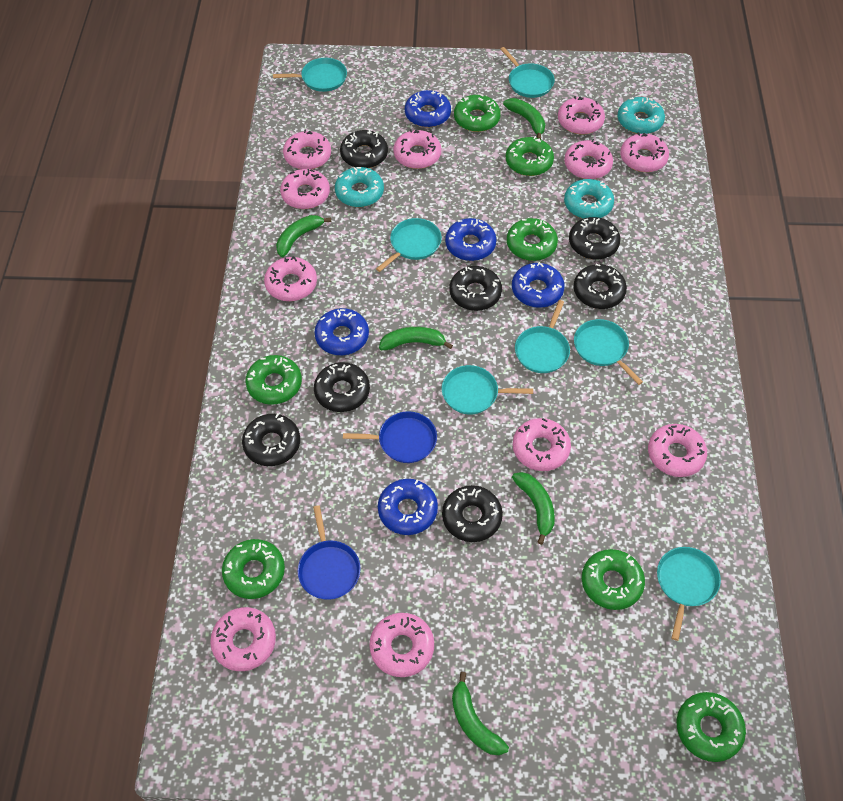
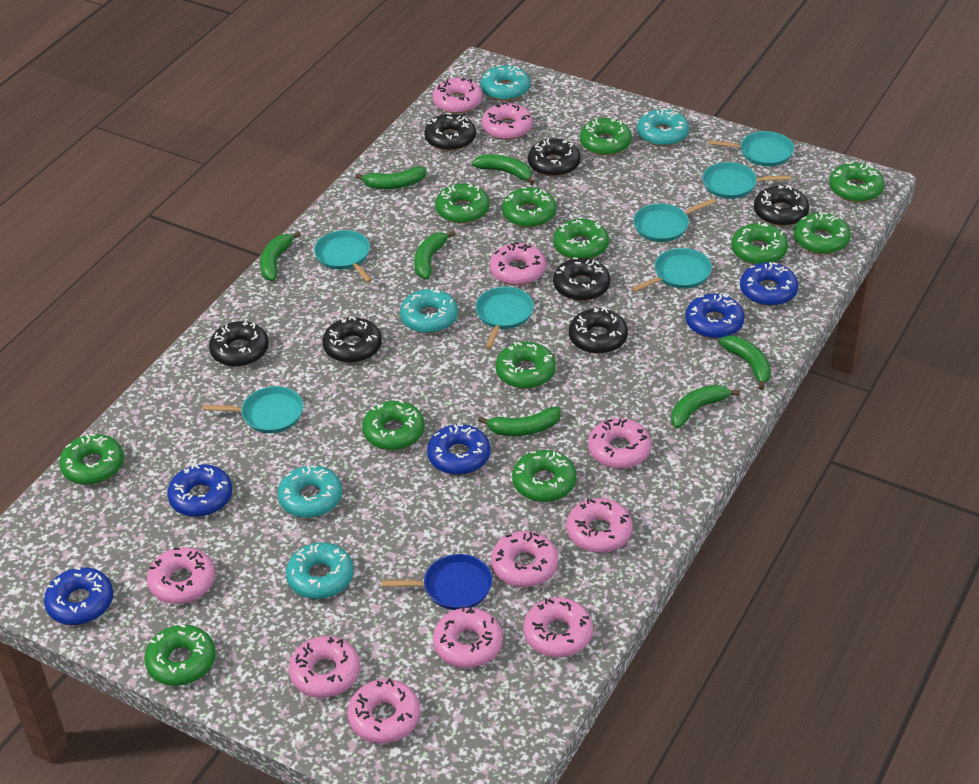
blue pan: [298,505,360,600] [343,411,437,463] = 2 -> [382,554,492,610] = 1
green banana: [276,215,331,257] [379,327,453,350] [452,672,509,755] [503,98,545,139] [512,472,555,545] = 5 -> [260,231,301,281] [355,166,427,189] [414,230,455,279] [472,154,535,185] [478,407,561,436] [671,384,740,428] [719,336,771,390] = 7
green donut: [222,539,285,599] [246,355,302,405] [454,94,501,132] [506,136,554,176] [507,218,558,261] [582,549,645,610] [677,692,746,762] = 7 -> [59,434,124,485] [144,624,216,686] [362,400,425,450] [435,184,490,224] [496,342,556,389] [502,187,556,228] [512,450,576,502] [553,219,609,259] [580,118,632,156] [731,221,788,265] [794,212,851,254] [829,162,884,202] = 12
turquoise donut: [335,167,384,207] [564,179,614,219] [617,97,665,134] = 3 -> [278,465,342,518] [286,542,354,599] [400,287,458,333] [480,65,530,101] [637,108,689,146] = 5

